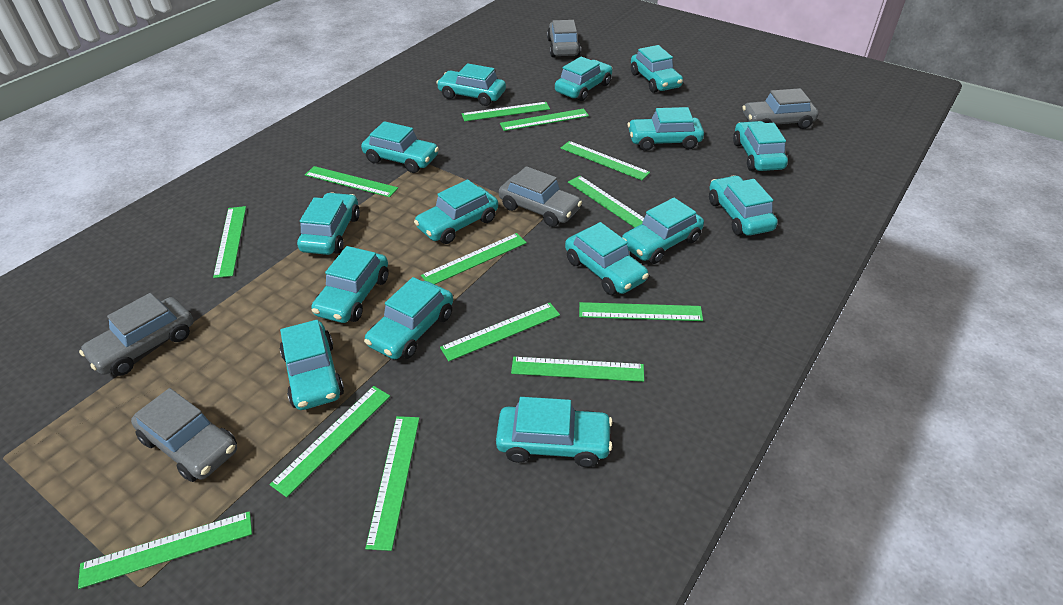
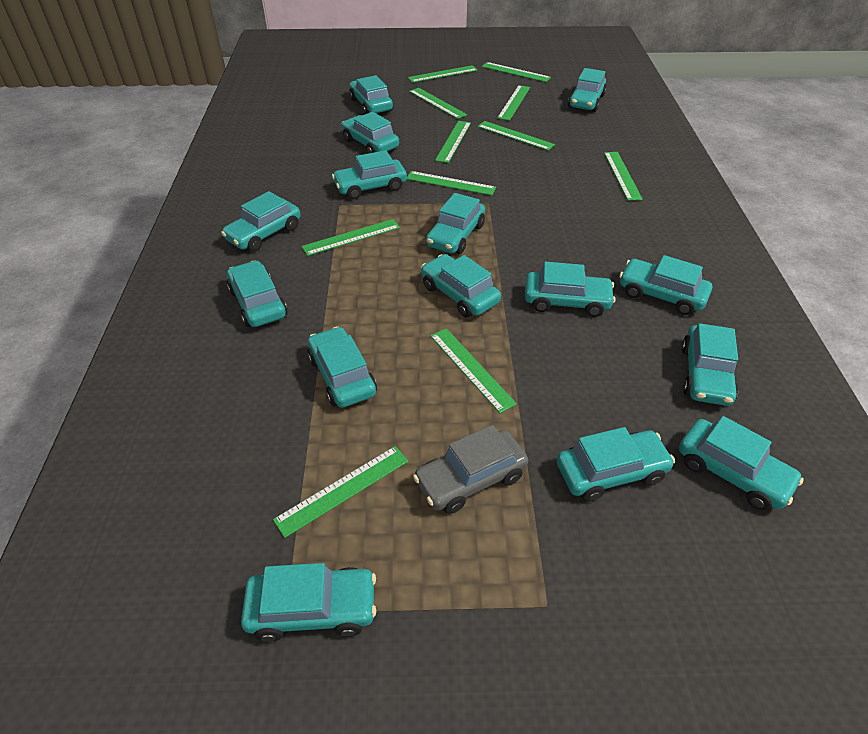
green ruler: [78,511,252,589] [213,206,246,278] [269,386,390,497] [305,166,398,197] [365,416,420,551] [421,233,527,284] [440,302,560,361] [462,102,550,121] [500,109,589,131] [511,357,644,382] [561,141,650,180] [568,176,644,228] [579,302,703,321] = 13 -> [273,446,408,538] [302,219,400,256] [407,171,496,195] [408,65,478,83] [409,88,467,119] [430,328,517,413] [435,121,471,163] [477,121,555,151] [482,62,551,82] [497,85,530,121] [604,152,643,201] = 11
grey car: [79,293,194,376] [131,388,237,482] [499,166,582,227] [547,20,581,57] [742,88,819,129] = 5 -> [413,425,528,514] = 1

